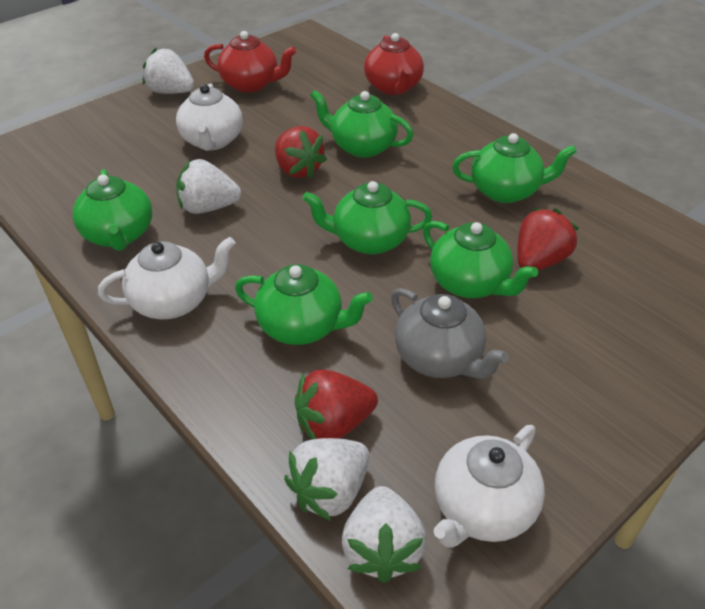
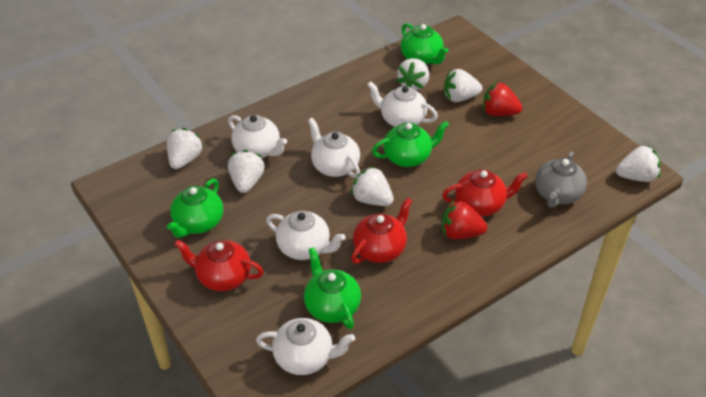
green teapot: [73,169,152,251] [235,264,373,345] [303,181,432,255] [310,90,413,158] [423,221,538,298] [452,133,577,203] = 6 -> [167,178,223,238] [304,247,361,329] [372,121,449,167] [401,23,448,65] = 4
red strawberry: [275,126,327,179] [295,370,378,439] [517,208,579,270] = 3 -> [442,200,487,239] [483,82,522,116] = 2
red teapot: [204,31,297,93] [364,33,424,95] = 2 -> [174,240,263,291] [351,197,412,264] [442,169,528,216] = 3
white strawberry: [143,48,194,94] [176,159,241,214] [284,438,369,521] [342,486,427,583] = 4 -> [167,128,203,169] [228,150,265,193] [351,166,394,206] [397,58,429,90] [444,69,482,102] [616,145,660,182] = 6
white teapot: [98,237,235,319] [176,84,243,151] [433,425,545,548] = 3 -> [228,115,287,158] [256,318,355,375] [266,211,345,260] [308,118,360,178] [367,81,438,127] = 5

